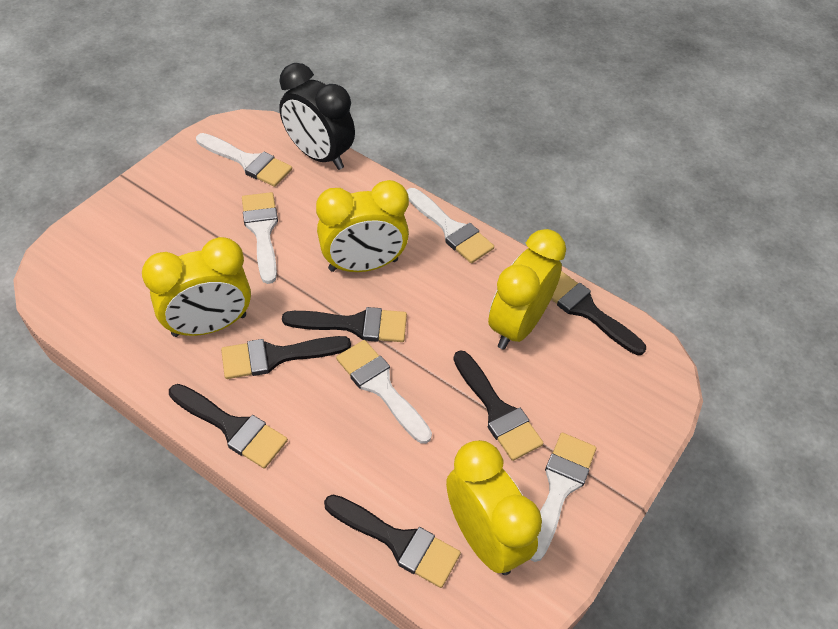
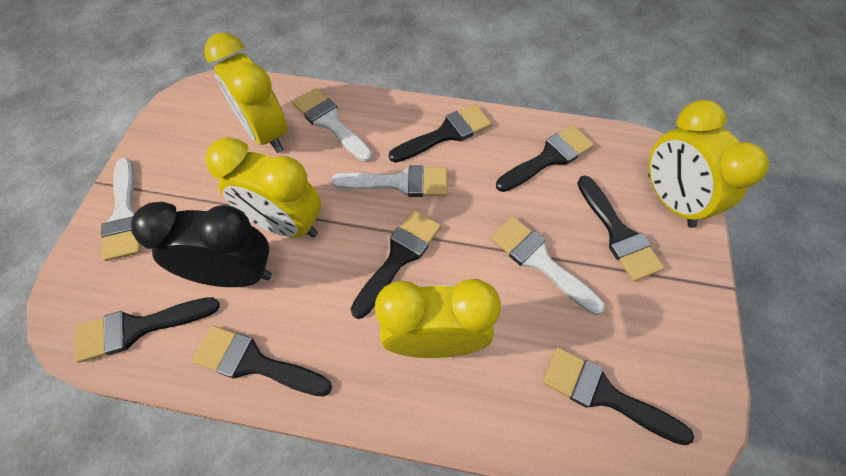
black brush: [169,384,288,469] [221,336,351,379] [282,307,407,342] [324,495,461,588] [453,350,543,461] [551,271,646,355] = 6 -> [75,297,220,363] [192,326,332,397] [351,210,441,319] [389,104,492,163] [496,125,594,192] [543,347,694,445] [577,175,665,282] = 7
white brush: [196,133,292,187] [242,192,278,284] [336,340,432,444] [407,188,494,263] [530,433,596,562] = 5 -> [101,158,141,261] [293,88,372,162] [331,165,447,197] [491,217,605,315] = 4

